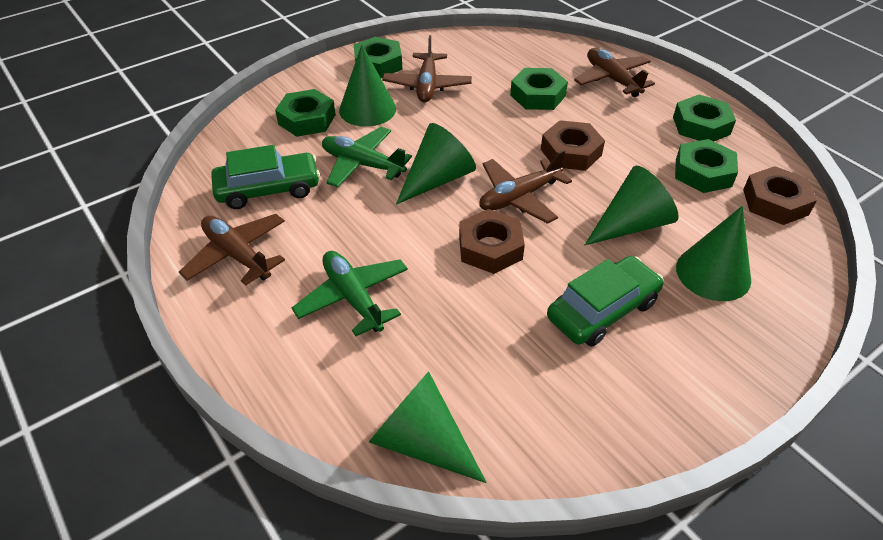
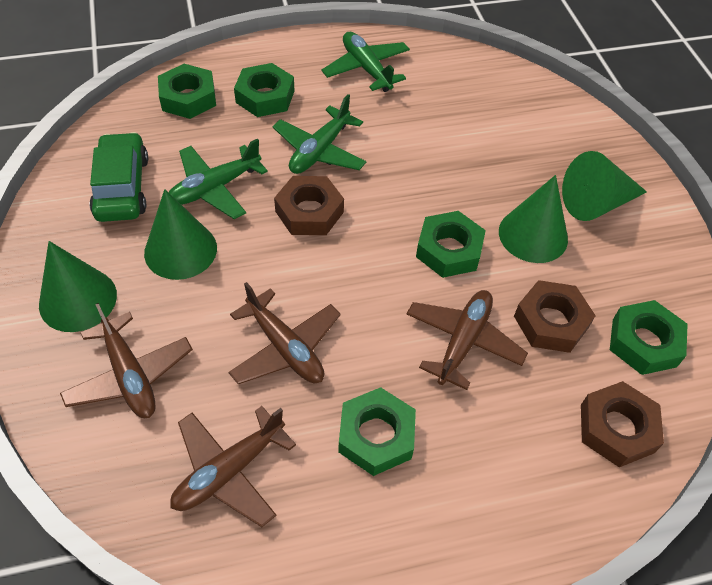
green car: [211,145,320,209] [547,256,664,347] = 2 -> [90,132,148,222] = 1
green cone: [339,44,396,127] [369,371,487,483] [396,123,476,205] [585,166,679,245] [676,206,751,301] = 5 -> [39,241,117,332] [144,189,217,280] [499,175,568,263] [562,151,647,221] = 4
green plane: [292,251,408,336] [322,127,412,188] = 2 -> [168,138,268,219] [273,94,367,174] [321,32,410,92] = 3

